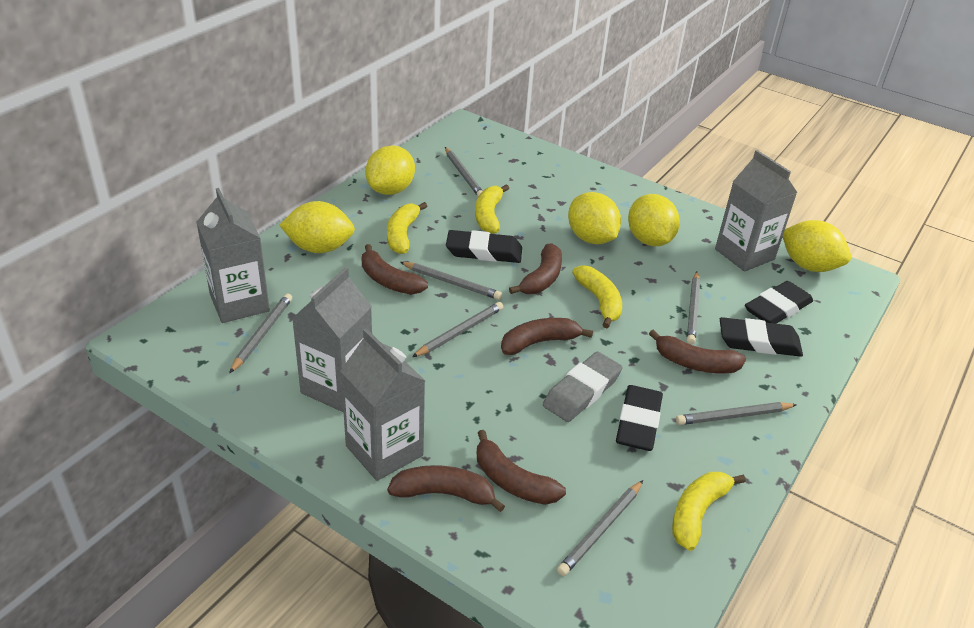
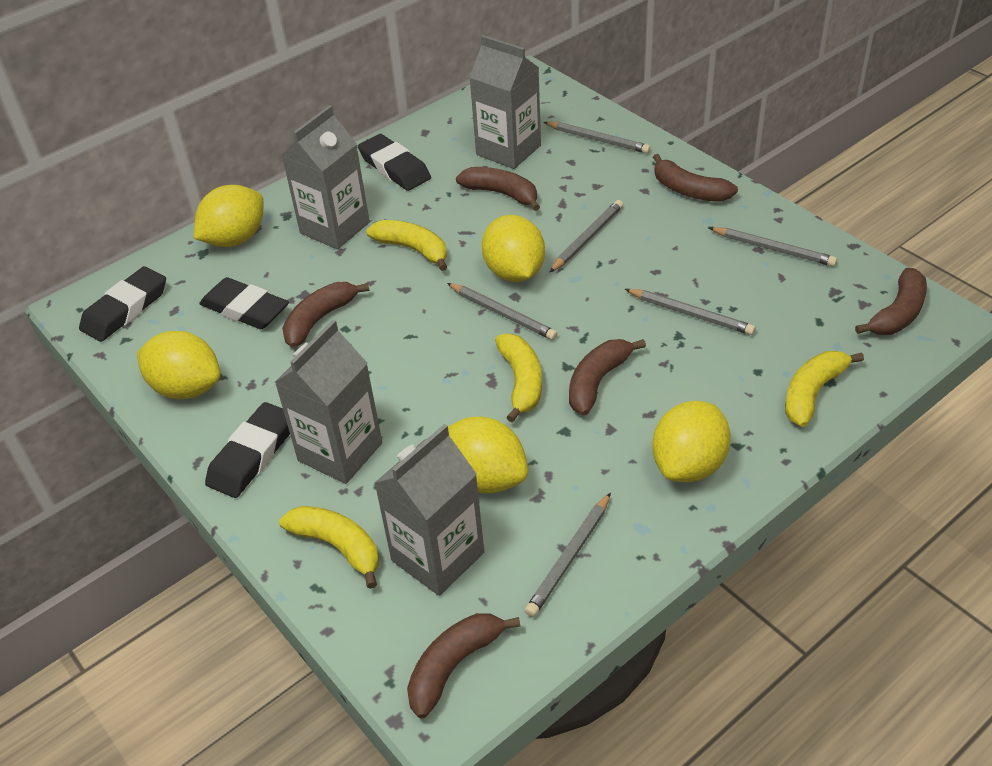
grey eraser: [543,352,623,422] = 1 -> none = 0
grey pencil: [229,293,292,374] [400,262,502,300] [412,302,503,357] [445,147,483,197] [557,480,643,576] [676,402,797,425] [687,271,700,344] = 7 -> [447,283,557,340] [525,493,611,617] [544,122,651,154] [549,200,623,273] [625,289,755,335] [709,227,837,267] = 6

